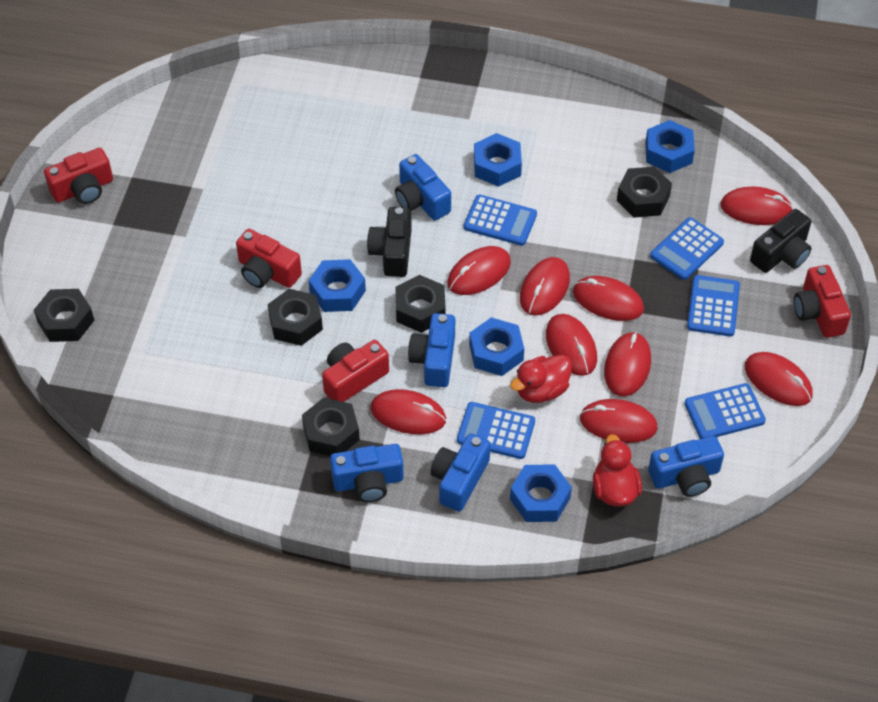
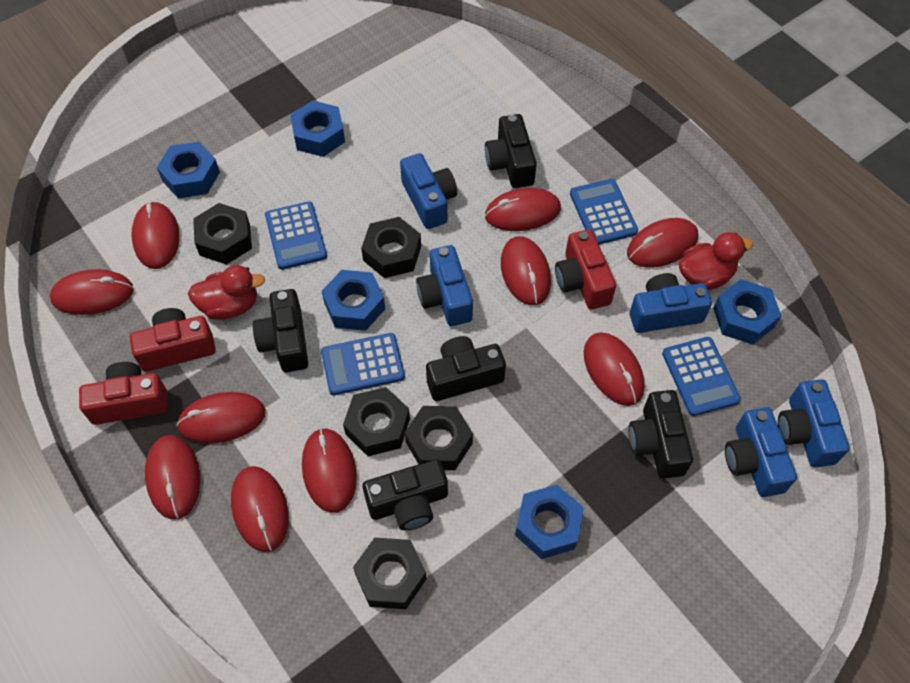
black camera: [367,207,412,277] [750,209,811,273] = 2 -> [253,289,308,372] [362,459,448,530] [426,336,506,401] [485,114,537,188] [629,390,693,478] = 5
blue calculator: [457,402,535,459] [464,195,537,246] [650,217,724,280] [684,383,766,439] [687,275,740,337] = 5 -> [265,201,327,270] [321,333,405,395] [570,179,638,245] [662,337,741,416] = 4
red camera: [44,148,113,204] [236,229,302,288] [322,340,389,402] [794,265,851,338] = 4 -> [79,362,168,425] [130,308,216,372] [555,229,616,310] = 3
red mouse: [371,389,446,435] [447,246,511,295] [520,257,570,316] [546,314,597,376] [573,276,644,321] [580,399,658,443] [604,332,651,396] [720,187,793,225] [745,352,813,406] = 9 -> [50,269,134,315] [131,201,180,269] [145,435,201,520] [176,392,266,444] [231,466,289,552] [302,428,357,513] [485,188,561,231] [501,237,551,305] [584,332,644,406] [627,218,698,268] = 10

